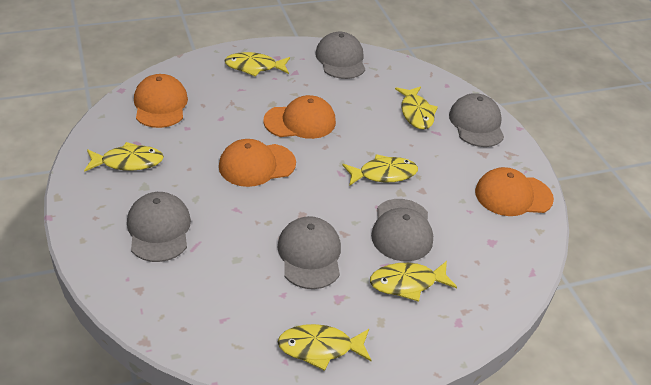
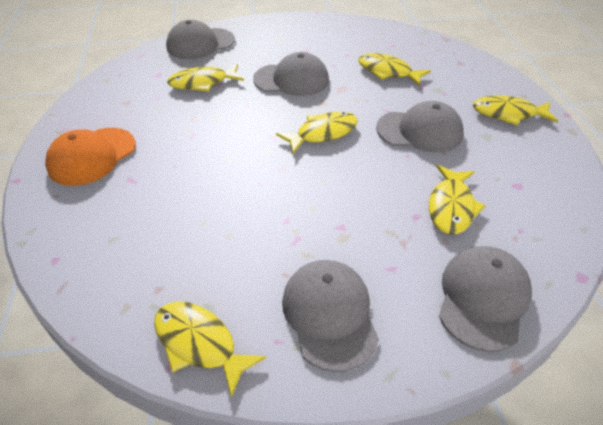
orange cap: [134,74,188,128] [219,139,296,187] [264,95,336,139] [475,167,554,216] = 4 -> [45,128,136,186] = 1

